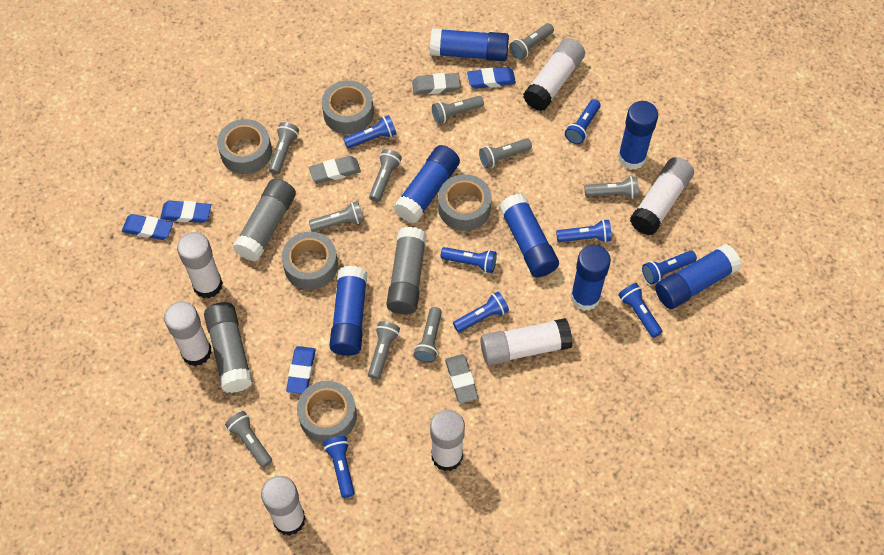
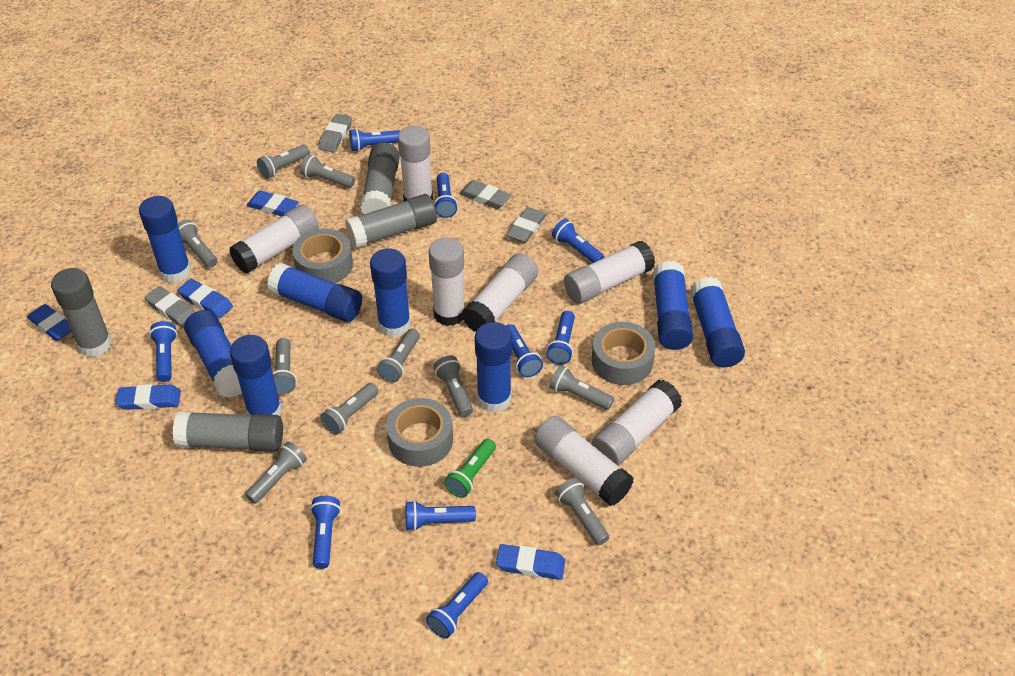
blue eraser: [122,214,173,240] [160,200,211,223] [286,346,316,394] [467,67,516,89] = 4 -> [27,304,72,341] [116,384,181,410] [178,279,233,318] [246,190,299,217] [496,544,565,580] = 5
blue flashlight: [323,436,355,498] [343,115,396,149] [440,247,497,273] [453,292,509,333] [556,219,612,243] [565,99,601,144] [618,283,662,338] [642,250,697,285] = 8 -> [149,321,177,382] [310,496,341,569] [349,129,401,151] [406,500,476,531] [426,572,488,638] [434,173,458,218] [506,324,543,377] [547,311,575,365] [552,219,604,263] = 9
blue glue stick: [329,266,367,356] [393,145,460,223] [430,28,509,61] [499,193,559,277] [571,245,611,311] [618,101,658,170] [655,244,741,309] = 7 -> [139,196,192,283] [184,310,242,398] [230,335,282,416] [267,263,362,322] [370,249,411,338] [475,322,512,413] [653,261,693,350] [690,277,745,368] = 8
green flashlight: none = 0 -> [444,439,496,498] = 1
grey eraser: [309,156,361,183] [412,73,461,94] [445,354,478,404] = 3 -> [145,286,195,328] [318,114,352,152] [459,180,512,209] [506,207,546,243] = 4
grey glue stick: [204,302,253,393] [233,178,296,261] [386,227,427,315] = 3 -> [51,268,112,357] [173,411,283,452] [345,194,437,249] [360,143,400,214] = 4
grey tape: [217,119,272,174] [282,231,338,290] [297,381,357,443] [322,80,374,134] [438,174,492,231] = 5 -> [292,228,353,283] [386,398,453,467] [592,322,655,385] = 3

